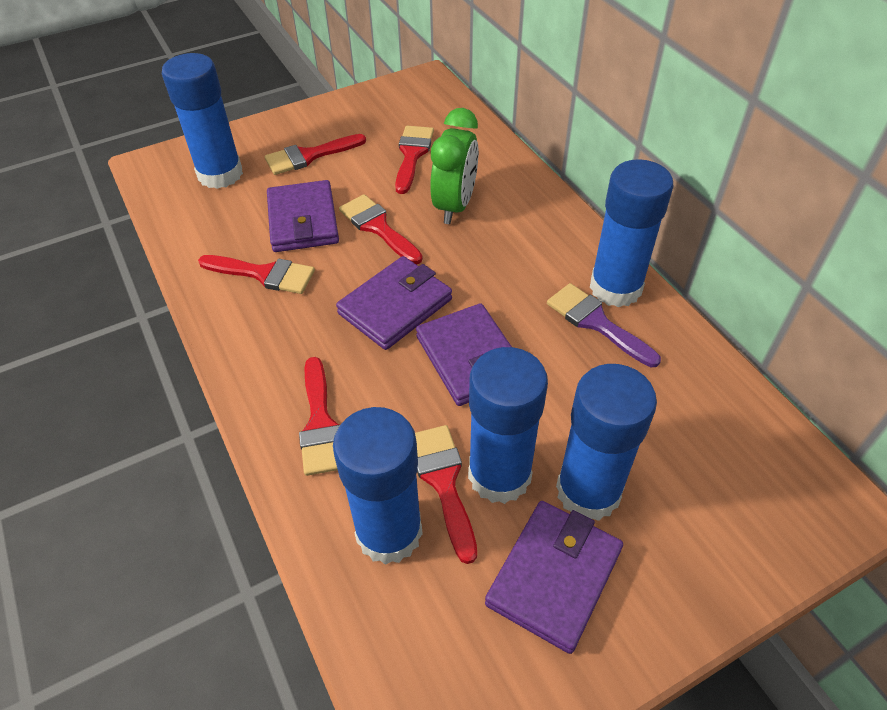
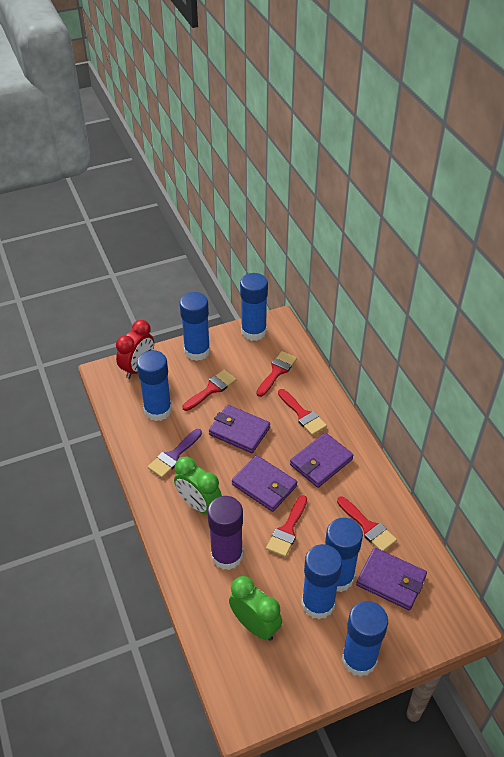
blue glue stick: [162,53,243,189] [333,407,423,565] [468,347,548,504] [556,364,657,521] [590,159,673,307] = 5 -> [136,350,172,421] [180,292,210,361] [240,273,268,341] [301,544,342,620] [325,518,363,592] [342,601,388,677] = 6
green clock: [430,108,479,224] = 1 -> [174,456,222,514] [229,576,282,641] = 2
purple glue stick: none = 0 -> [207,496,243,570] = 1
red brush: [198,255,315,294] [265,134,366,175] [299,357,340,476] [339,194,423,264] [395,126,434,194] [415,425,477,564] = 6 -> [182,370,237,411] [256,351,297,397] [266,495,307,557] [278,389,327,435] [337,497,397,551] = 5
red clock: none = 0 -> [116,320,154,379] = 1

